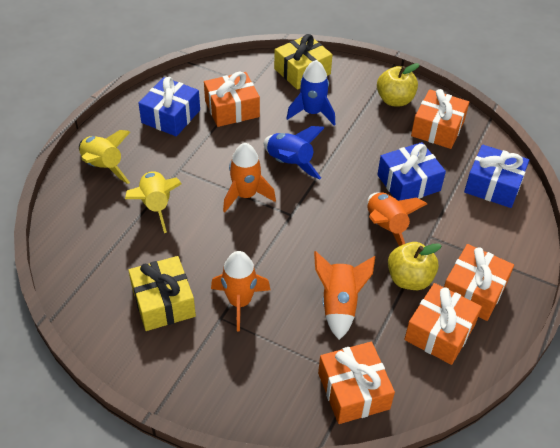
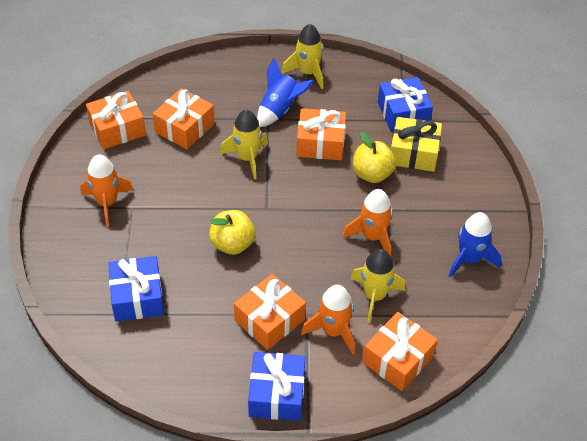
orange rocket: [211,251,270,331] [223,143,276,212] [314,251,375,340] [367,192,427,246] = 4 -> [80,154,134,226] [301,285,355,355] [342,189,393,256] = 3
yellow gift: [128,256,196,331] [274,34,333,89] = 2 -> [391,117,442,172] = 1
yellow rocket: [79,130,130,184] [125,171,182,233] = 2 -> [220,109,268,179] [282,24,323,89] [351,249,405,322] = 3

